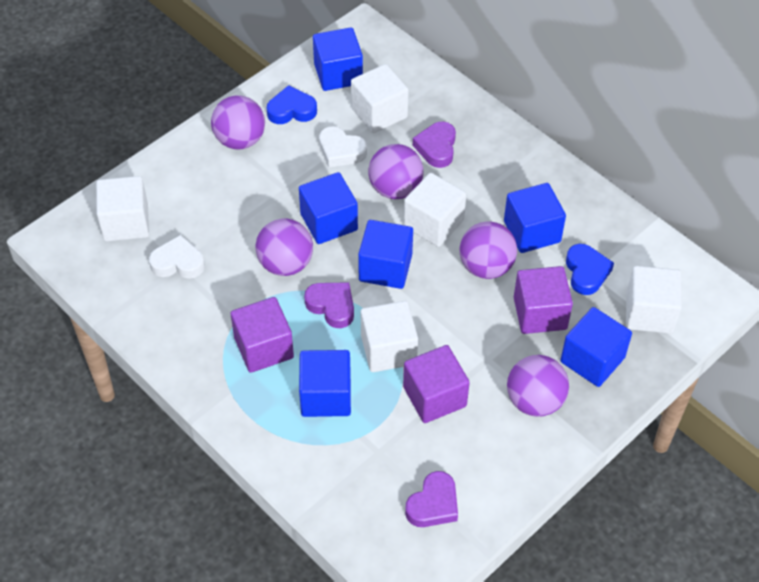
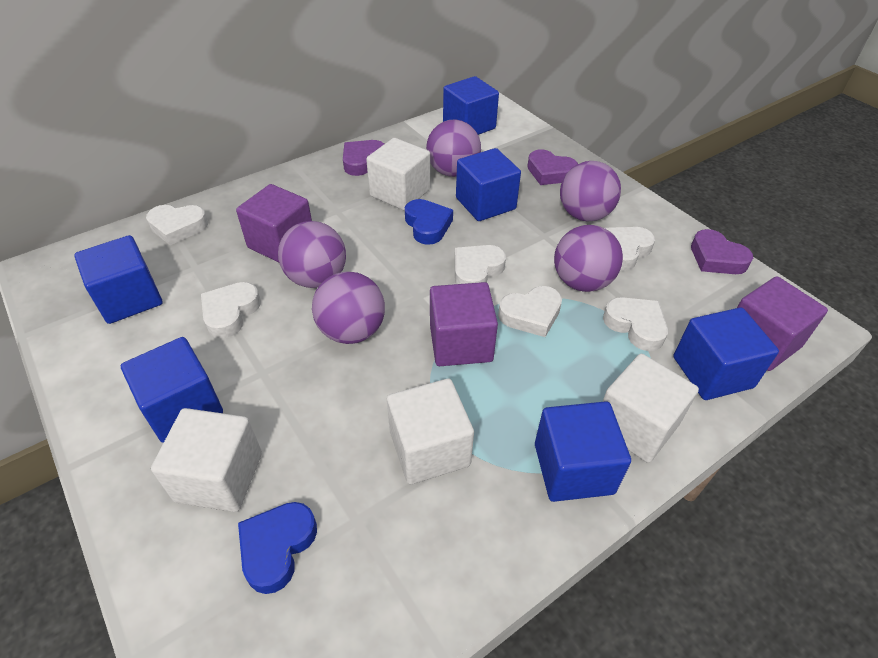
white cube: [96,176,149,241] [351,64,409,133] [361,301,418,372] [404,173,466,247] [626,266,682,333] = 5 -> [151,408,262,512] [366,138,430,211] [387,379,474,484] [602,354,699,463] = 4
white heart: [149,235,205,279] [319,126,367,167] = 2 -> [146,205,208,245] [201,282,261,338] [455,245,506,284] [498,286,562,337] [603,297,668,351] [605,227,655,271] = 6

